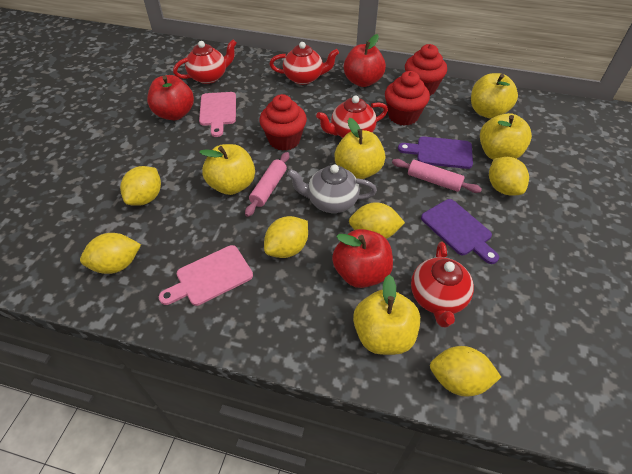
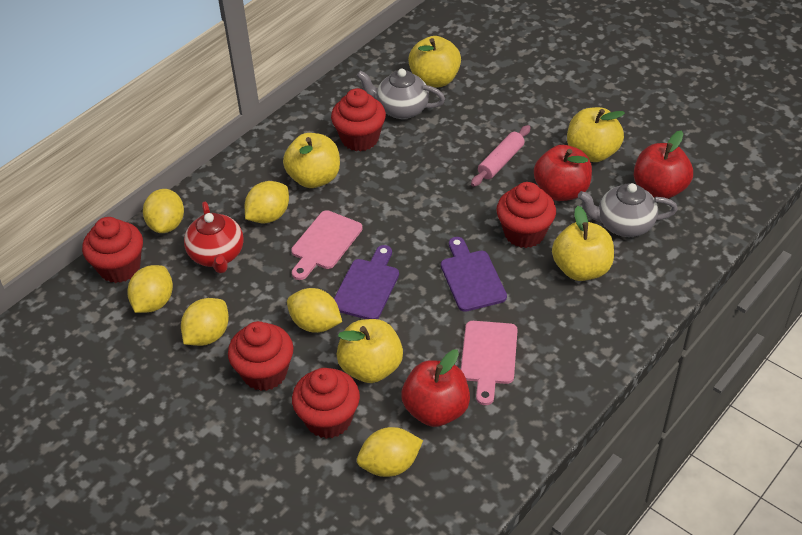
grey teapot: [287,165,377,213] = 1 -> [356,69,445,119] [578,183,678,237] = 2
pink rolling pin: [245,152,289,217] [392,159,482,193] = 2 -> [471,125,531,187] = 1
red cupcake: [259,94,307,151] [385,71,430,126] [405,44,447,96] = 3 -> [82,217,143,283] [228,321,294,391] [292,368,360,439] [331,88,386,151] [496,182,556,248] = 5
red teapot: [173,40,237,84] [269,42,339,85] [316,96,388,138] [411,241,474,328] = 4 -> [184,202,244,273] = 1

